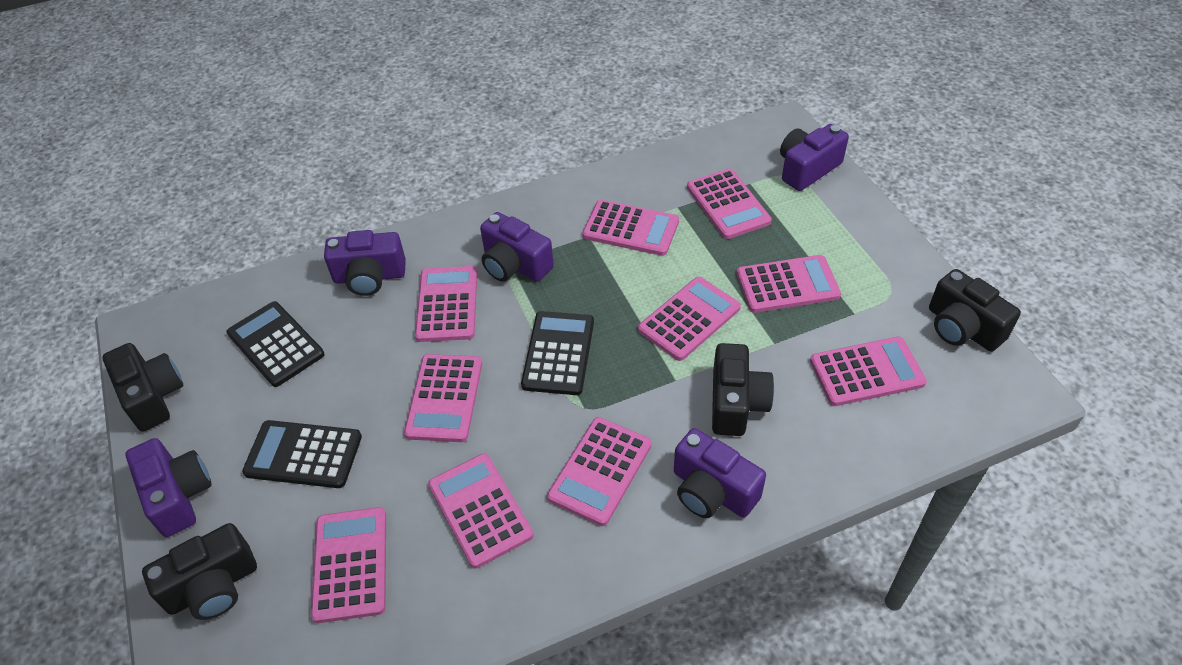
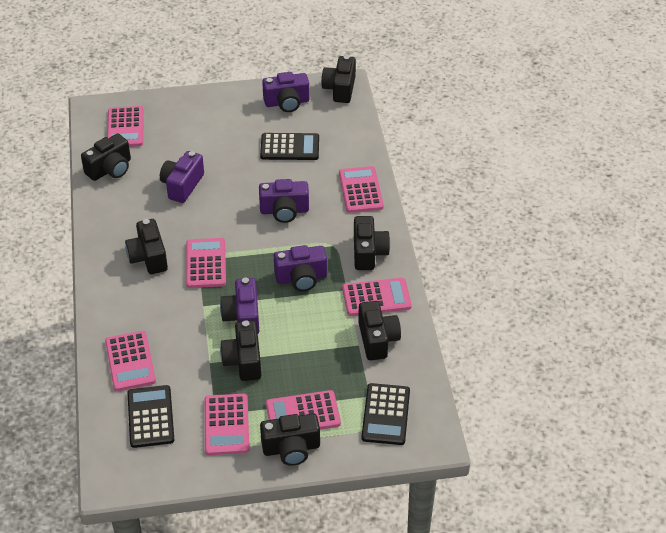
black camera: [102,343,183,431] [142,523,257,620] [712,343,774,436] [929,269,1021,351] = 4 -> [81,134,131,181] [125,219,168,274] [220,320,261,381] [260,414,320,466] [321,55,356,103] [354,216,390,270] [358,301,401,360] = 7
pink calculator: [311,507,386,623] [404,354,482,442] [415,266,477,342] [428,453,534,569] [547,417,652,526] [582,200,679,256] [638,277,741,361] [687,168,772,239] [736,255,841,313] [810,337,927,406] = 10 -> [105,331,156,391] [107,106,144,147] [186,238,226,288] [205,394,249,455] [266,390,341,430] [339,166,384,213] [342,278,412,316] = 7

